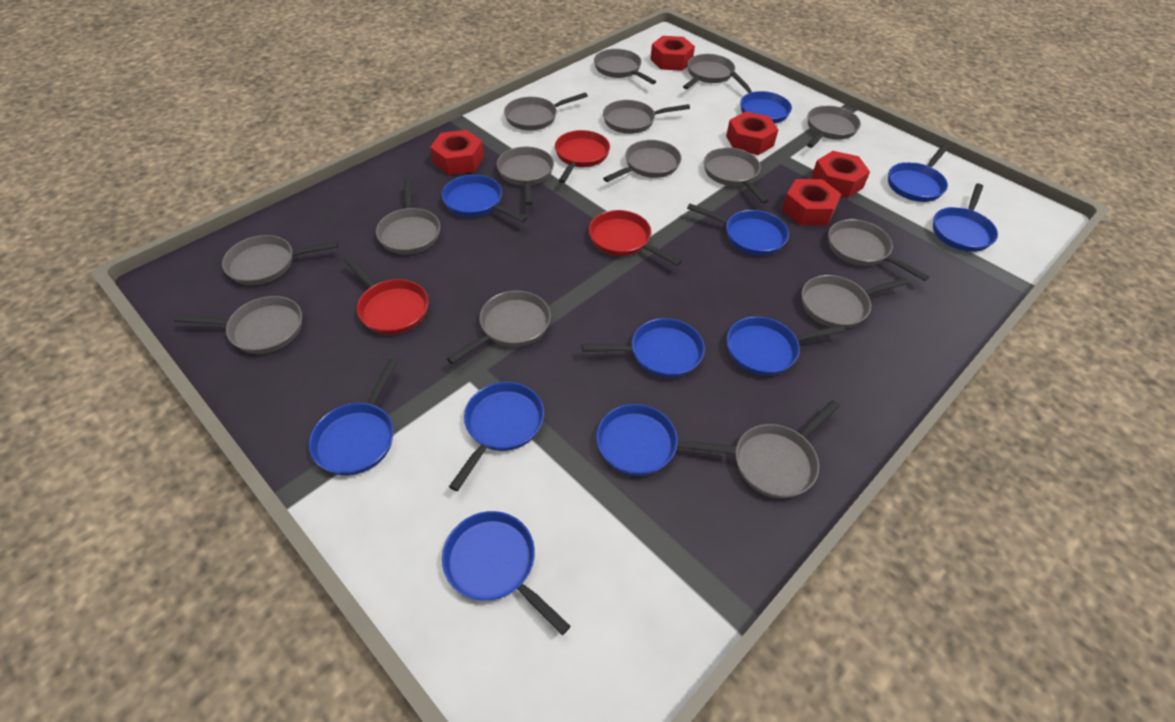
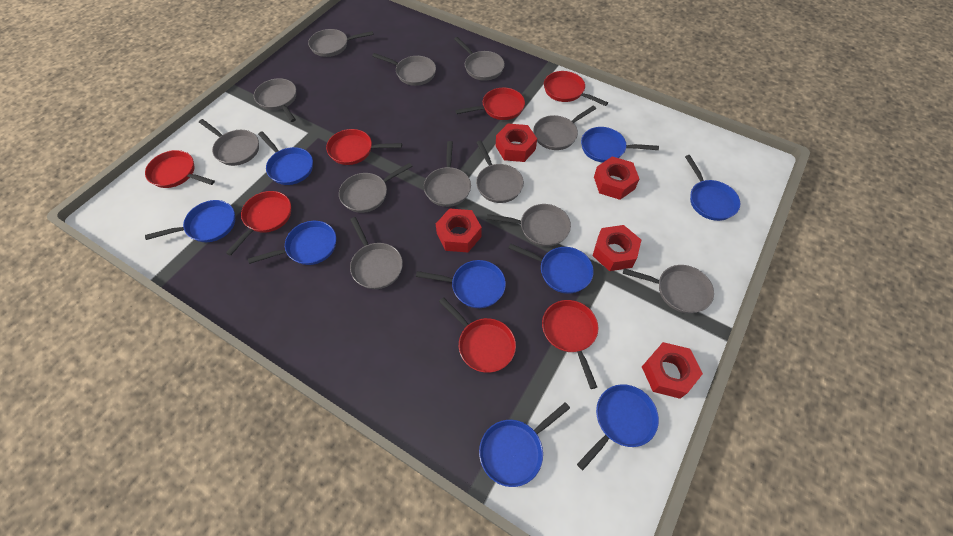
blue pan: [309,359,398,475] [442,175,527,223] [442,511,570,635] [449,382,544,491] [582,318,705,378] [596,404,735,476] [687,203,789,256] [726,316,845,376] [730,72,792,124] [888,145,948,202] [933,184,998,252] = 11 -> [145,200,235,242] [248,221,336,265] [258,131,313,185] [416,260,506,308] [479,402,570,487] [508,244,594,294] [577,384,659,470] [581,127,659,162] [685,155,740,221] = 9
grey pan: [174,296,302,354] [222,235,338,285] [376,178,440,254] [447,291,551,364] [497,147,554,205] [504,93,588,130] [594,49,656,84] [603,100,690,134] [603,140,682,182] [683,54,735,89] [704,147,768,204] [735,400,840,499] [801,275,910,328] [807,106,861,148] [828,219,929,281] = 15 -> [199,119,259,166] [254,78,296,122] [308,29,373,57] [339,163,412,213] [350,217,403,289] [372,53,436,86] [424,141,471,207] [454,37,505,81] [476,140,524,203] [487,204,571,247] [533,106,596,150] [623,265,714,314] = 12
red pan: [344,257,429,335] [555,130,610,183] [589,210,682,266] = 3 -> [145,150,215,188] [226,191,291,256] [326,129,402,165] [439,297,516,373] [455,88,525,120] [542,300,598,389] [544,71,608,106] = 7

